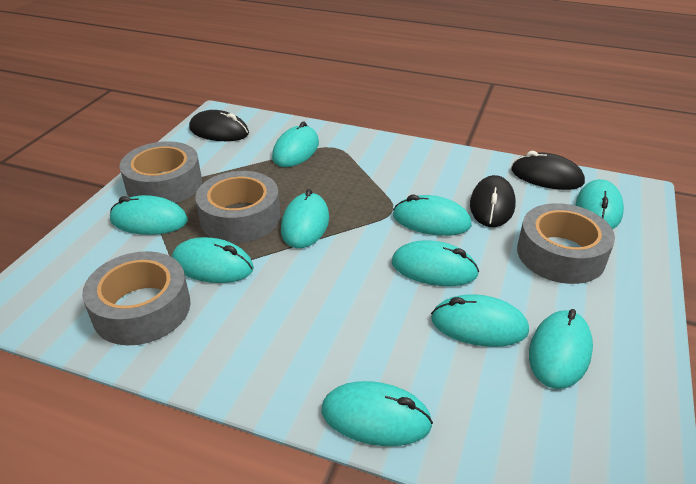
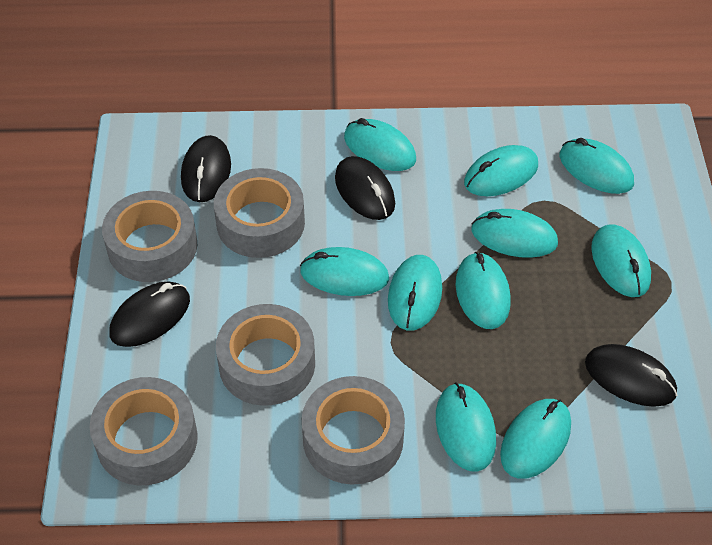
black mouse: [189,110,249,141] [470,175,516,227] [512,151,585,190] = 3 -> [109,281,190,347] [181,135,231,202] [335,156,395,220] [585,344,677,407] = 4
grey tape: [82,251,191,345] [119,141,202,203] [195,171,280,243] [517,203,615,284] = 4 -> [90,377,198,485] [102,191,197,282] [214,168,305,258] [216,304,315,406] [302,376,405,485] = 5

